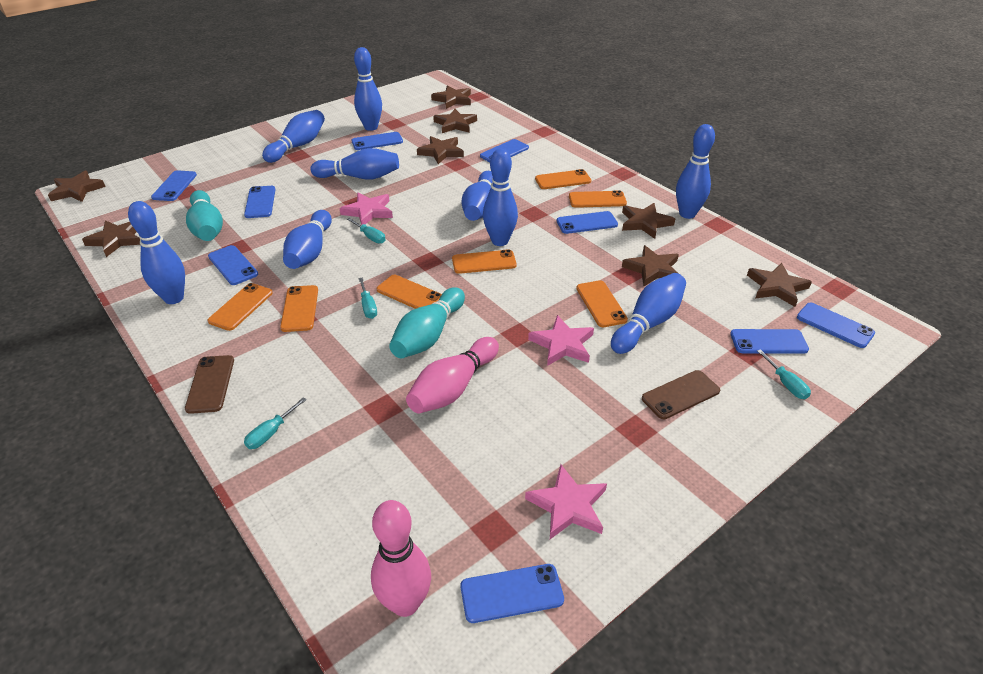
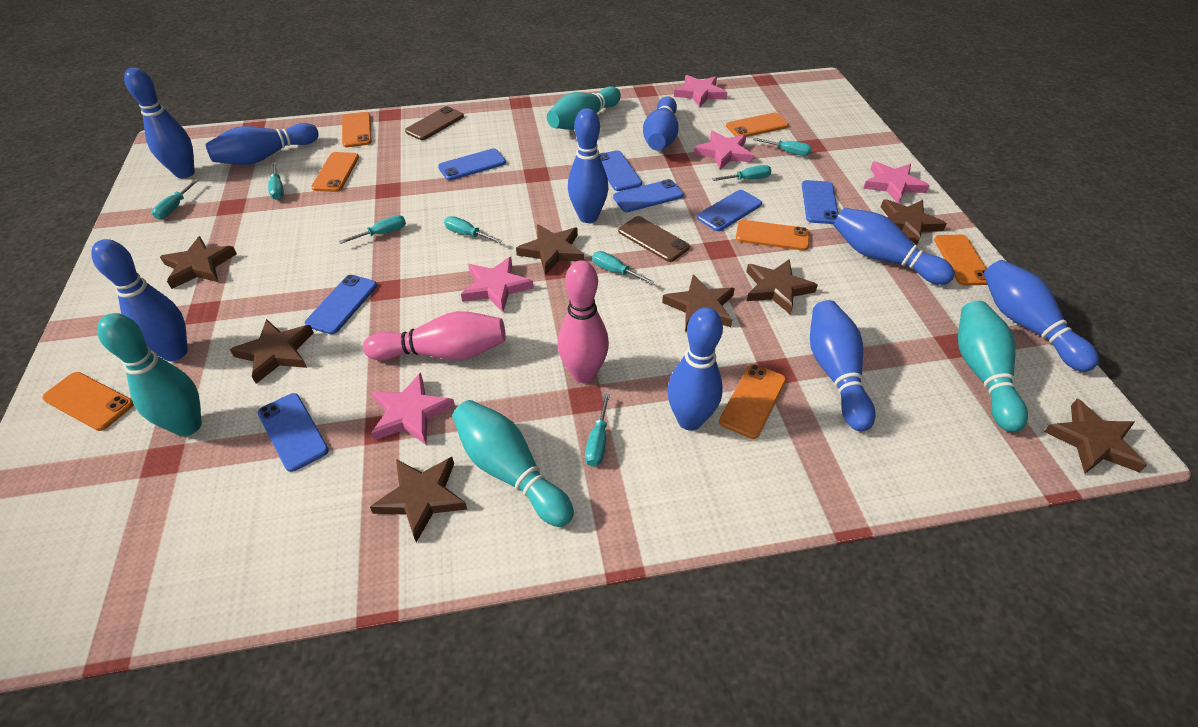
blue phone: [151,170,197,201] [208,245,258,285] [244,186,276,218] [351,132,403,150] [460,564,564,623] [480,139,529,162] [557,211,618,234] [730,329,809,354] [797,303,875,348] = 9 -> [257,393,329,472] [305,275,377,334] [438,148,506,180] [599,150,642,191] [613,179,684,212] [697,190,762,231] [802,180,839,224] = 7
pink star: [340,193,393,225] [525,464,607,539] [528,315,594,366] = 3 -> [371,373,455,445] [461,257,534,312] [674,75,727,107] [694,131,754,170] [863,161,930,203] = 5
turquoise bowling pin: [186,190,223,241] [389,287,465,358] = 2 -> [97,313,202,436] [452,400,574,527] [547,86,621,130] [958,301,1028,432] = 4
turquoise screwdriver: [244,397,307,449] [347,218,386,244] [359,278,377,319] [757,349,811,399] = 4 -> [152,179,199,220] [268,162,284,200] [339,215,406,244] [444,216,503,243] [585,393,610,467] [592,251,655,284] [712,165,771,181] [753,138,812,156] = 8

